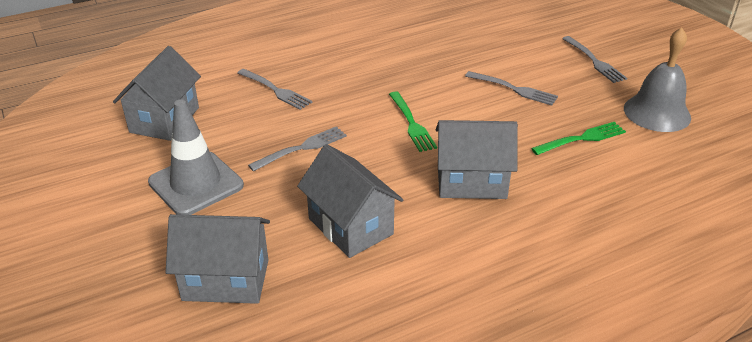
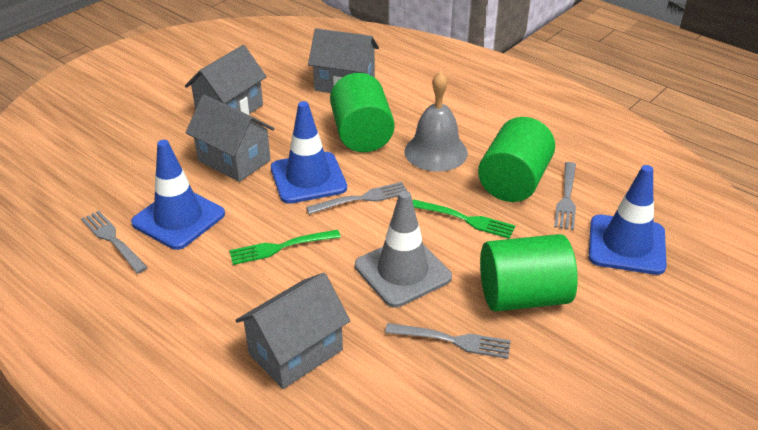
blue traffic cone: none = 0 -> [131,140,225,250] [271,101,347,204] [589,165,667,275] = 3
green cylinder: none = 0 -> [330,73,395,152] [478,117,555,202] [480,234,578,312] = 3

